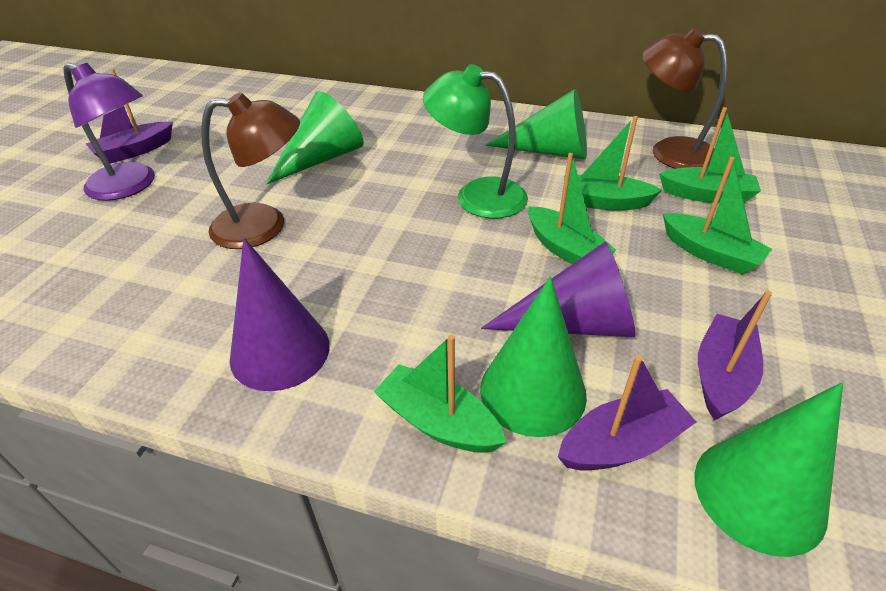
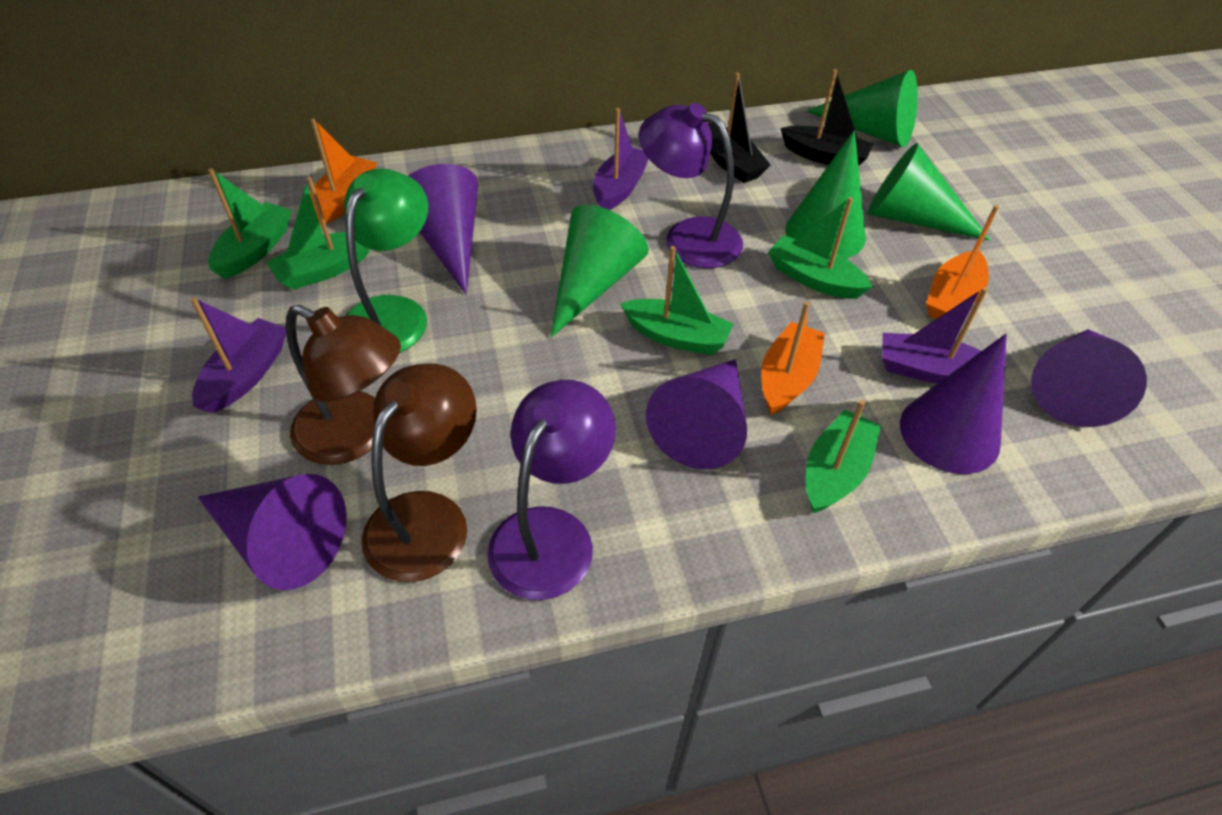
black boat: none = 0 -> [707,73,771,183] [780,69,873,166] = 2
orange boat: none = 0 -> [310,119,377,226] [761,301,825,415] [926,205,999,319] = 3
purple cone: [230,238,330,391] [481,242,635,337] = 2 -> [198,474,347,590] [408,164,478,295] [646,359,747,469] [900,334,1007,474] [1031,329,1147,427] = 5
purple lamp: [63,63,155,201] = 1 -> [487,380,616,600] [639,103,743,268] = 2

